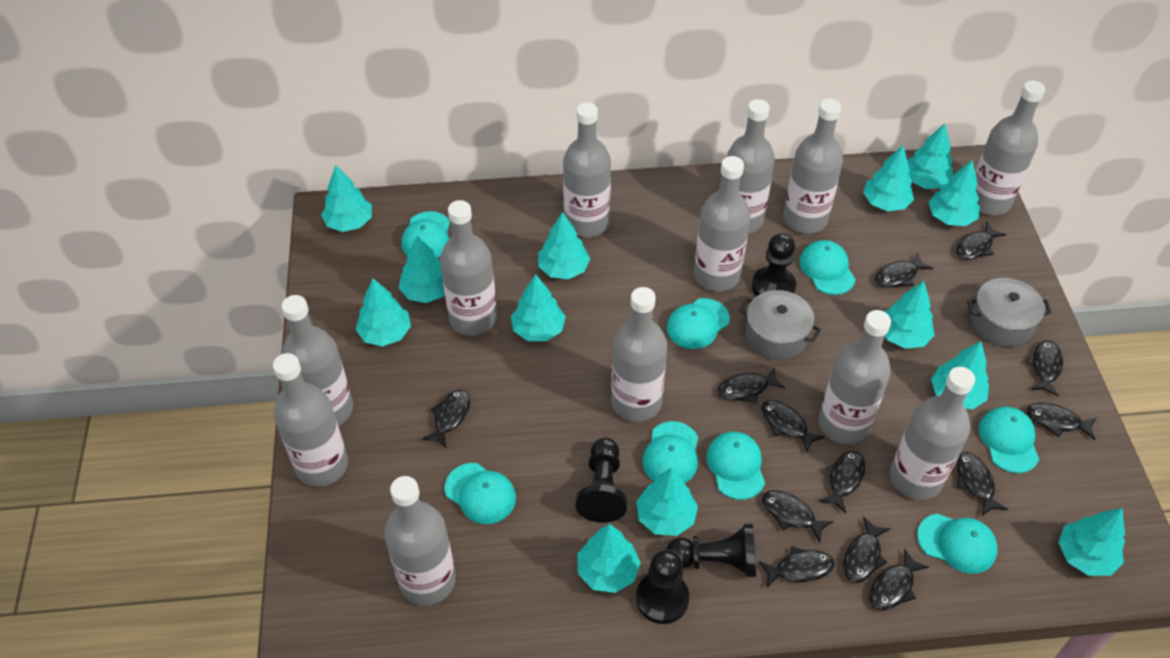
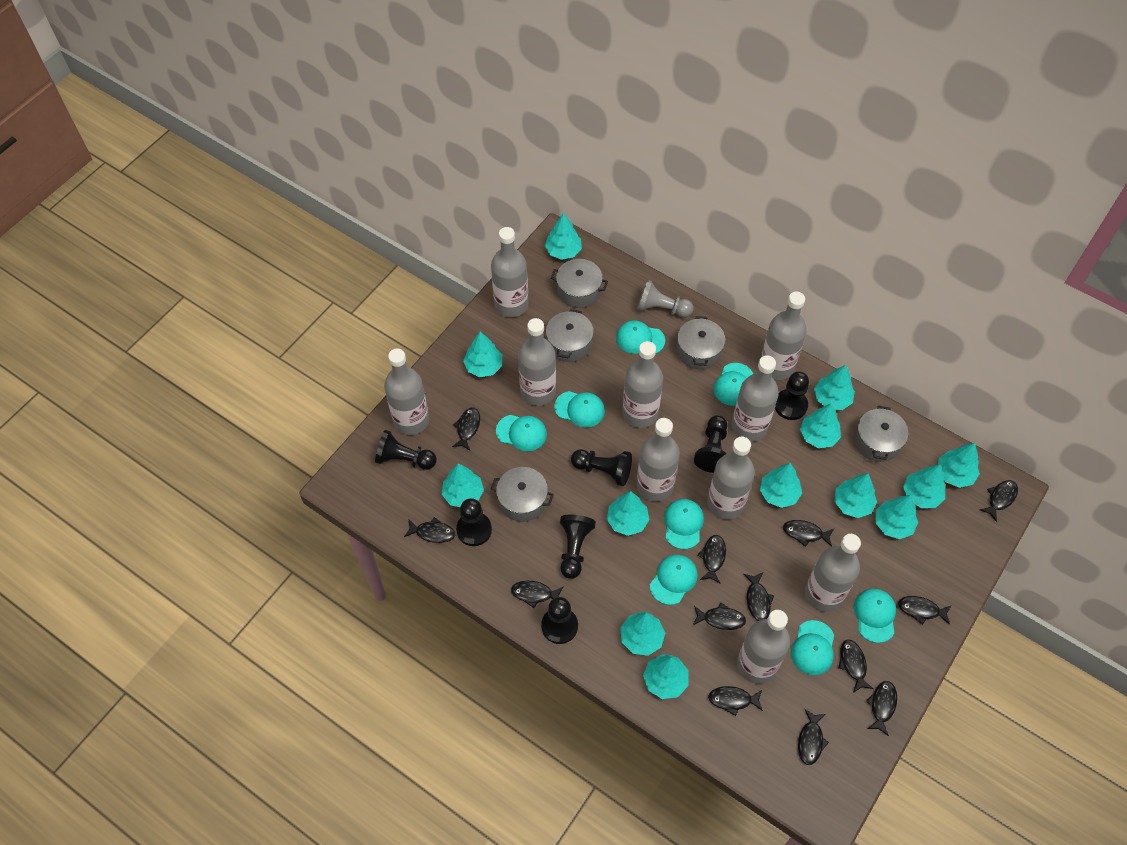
black pawn: [576,438,627,523] [636,550,689,624] [666,523,756,577] [752,233,796,296] = 4 -> [375,430,437,470] [456,498,492,546] [541,597,578,644] [560,515,596,579] [571,449,632,486] [694,415,728,473] [775,371,809,420] = 7
grey bottle: [273,353,348,487] [281,295,353,426] [384,476,456,606] [440,200,497,336] [563,102,611,238] [611,287,667,422] [694,156,750,292] [727,99,775,234] [783,99,843,234] [819,310,891,444] [890,367,975,500] [975,80,1045,215] = 12 -> [384,349,429,435] [491,227,528,317] [518,318,556,406] [622,341,663,428] [637,418,680,502] [707,437,755,519] [732,355,779,442] [737,610,790,684] [761,292,807,380] [805,534,861,612] = 10
grey pawn: none = 0 -> [637,279,694,318] = 1
grey pot: [739,290,821,360] [967,278,1051,347] = 2 -> [491,467,554,522] [546,309,594,362] [551,259,608,308] [677,316,725,369] [854,406,908,462] = 5

